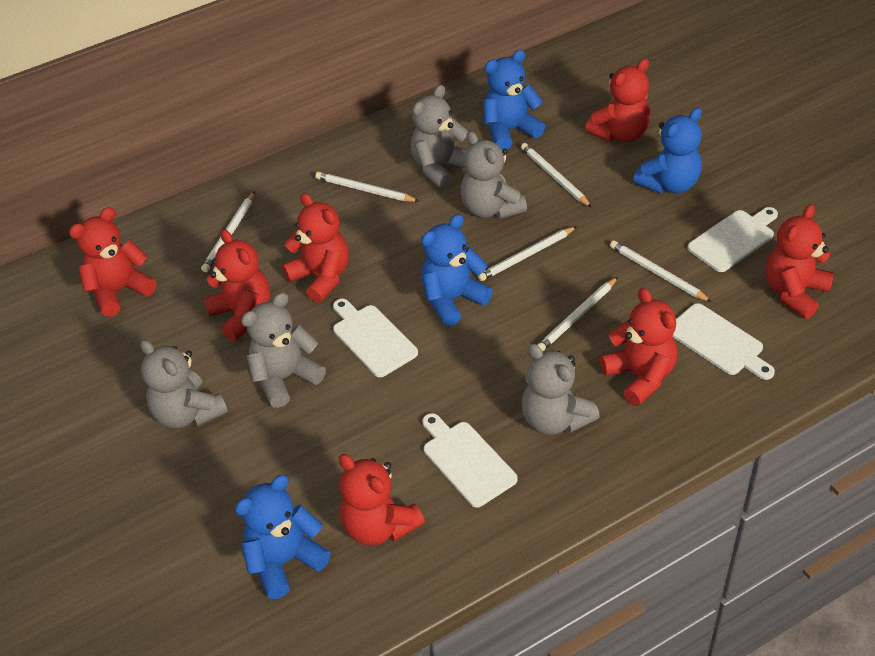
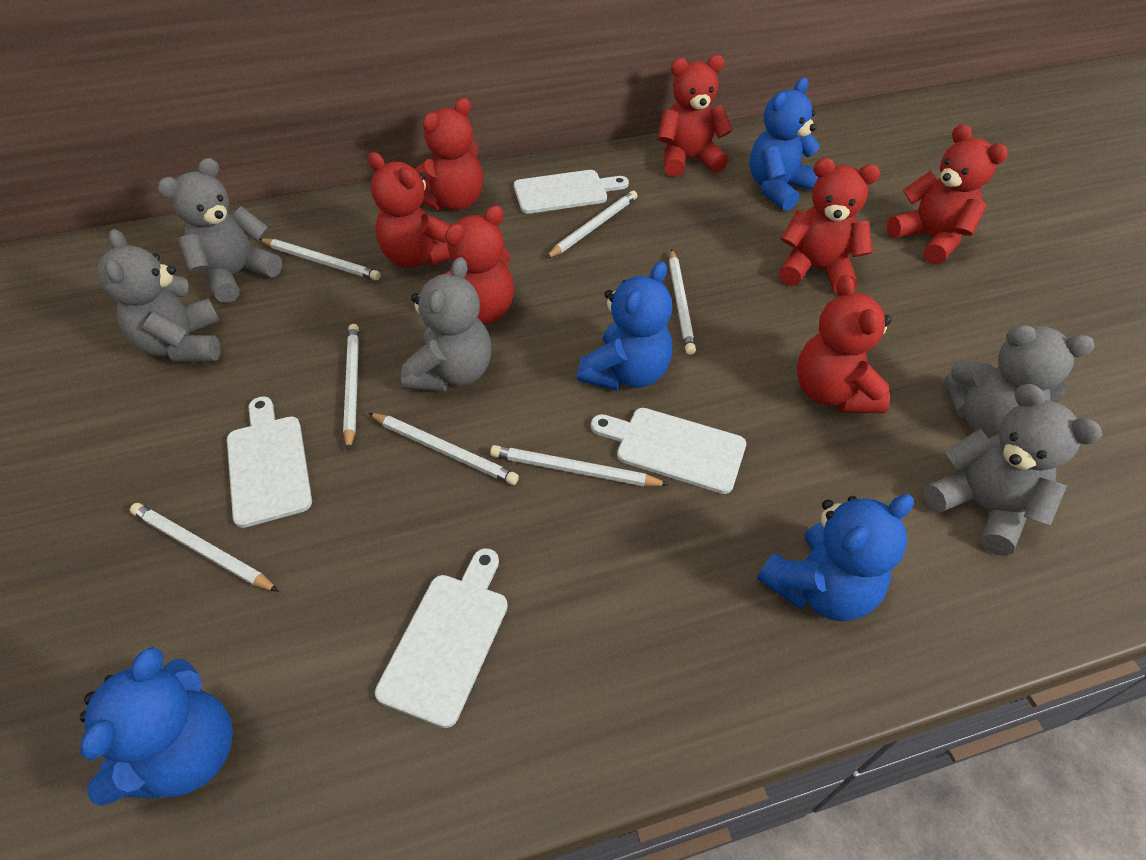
white pencil: [201,192,255,272] [315,172,419,202] [478,226,577,281] [521,143,592,208] [538,277,618,352] [610,240,712,302] = 6 -> [130,503,279,592] [259,238,381,281] [343,324,359,452] [369,413,519,485] [490,445,669,486] [545,191,637,259] [669,249,696,355] = 7

